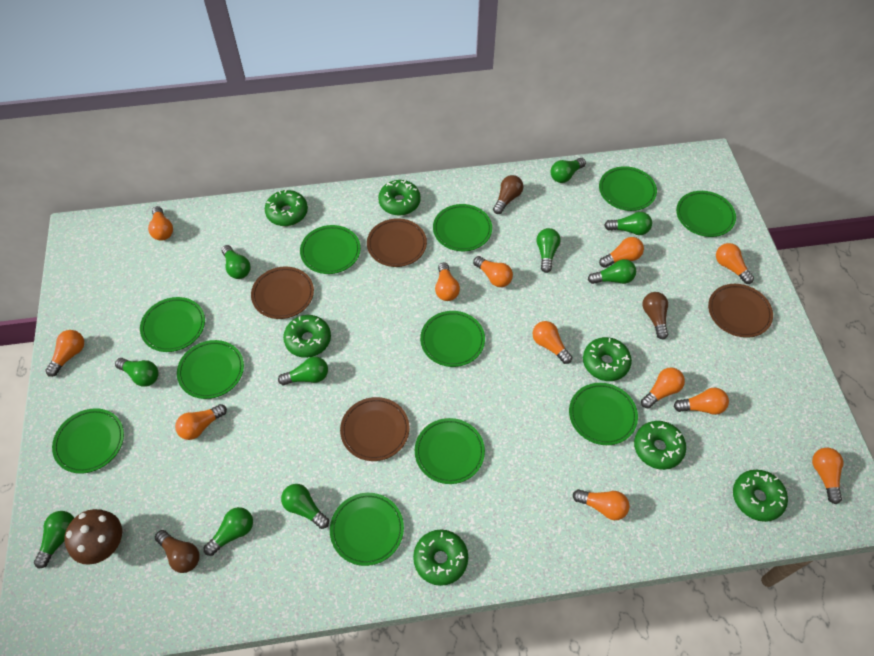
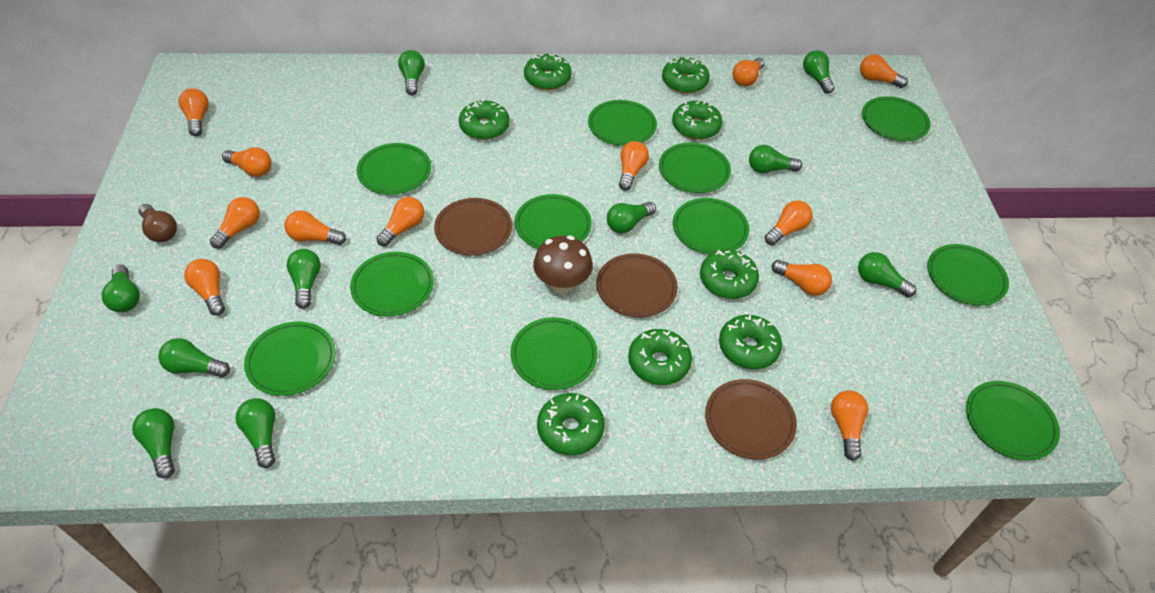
brown light bulb: [155,530,199,573] [493,175,523,214] [642,292,668,340] = 3 -> [138,204,177,242] = 1
brown plate: [251,267,314,319] [340,397,409,461] [367,218,427,267] [708,284,773,338] = 4 -> [434,198,512,256] [596,253,678,317] [705,379,797,460] = 3
green donut: [265,189,308,226] [283,315,331,358] [378,180,421,216] [413,529,468,586] [583,337,632,381] [634,421,686,470] [733,470,788,522] = 7 -> [459,99,510,140] [524,53,572,90] [537,393,604,455] [628,329,692,385] [662,56,710,94] [672,101,722,140] [700,250,759,299] [719,315,782,369] = 8

